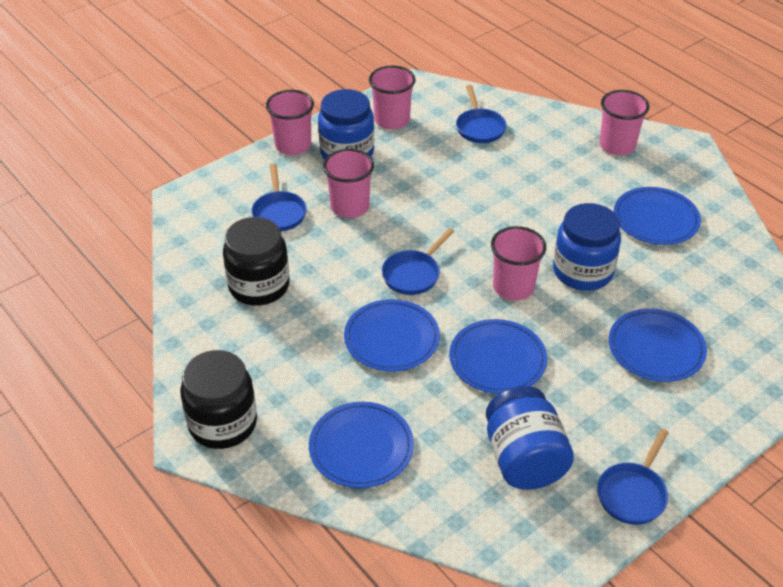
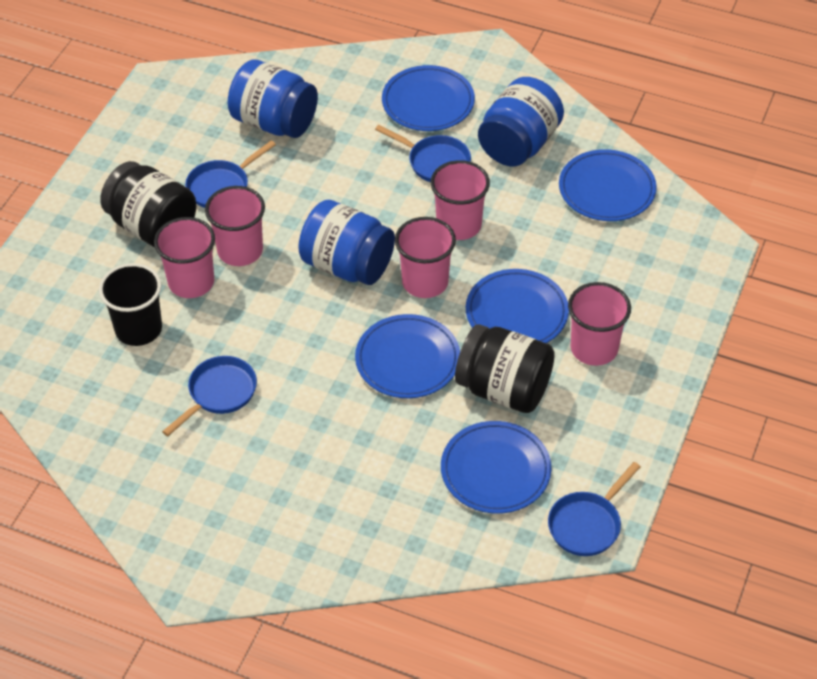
black cup: none = 0 -> [99,263,162,346] = 1

